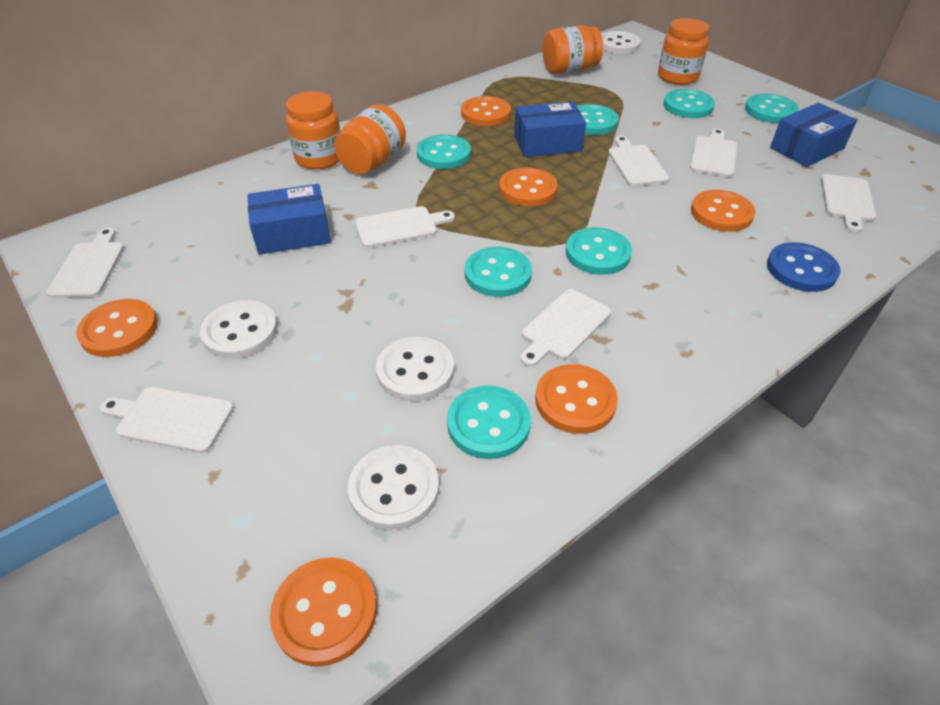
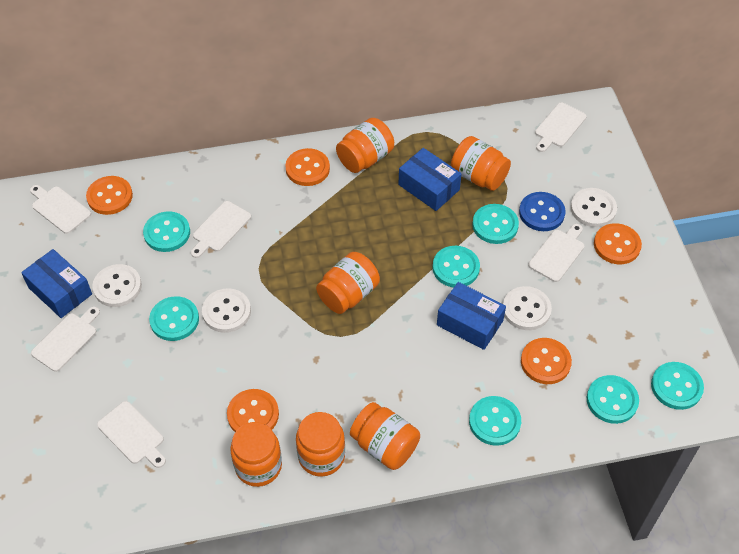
orange button: [76,299,158,357] [270,557,377,667] [461,96,511,126] [499,167,558,206] [535,364,618,434] [691,190,756,232] = 6 -> [86,176,133,215] [227,389,279,432] [285,148,330,186] [521,338,572,384] [594,223,642,264] = 5
orange jar: [286,91,341,170] [334,104,406,174] [543,25,603,75] [658,18,709,85] = 4 -> [230,422,282,487] [296,412,345,477] [316,252,380,314] [336,118,394,173] [350,402,420,470] [451,136,511,191] = 6
white cutting board: [47,228,124,298] [100,387,234,453] [355,206,455,248] [520,289,611,367] [608,136,669,186] [690,129,737,177] [821,174,876,232] = 7 -> [30,185,91,234] [31,307,100,372] [97,401,166,468] [191,201,251,258] [528,224,584,282] [535,102,587,152] = 6

